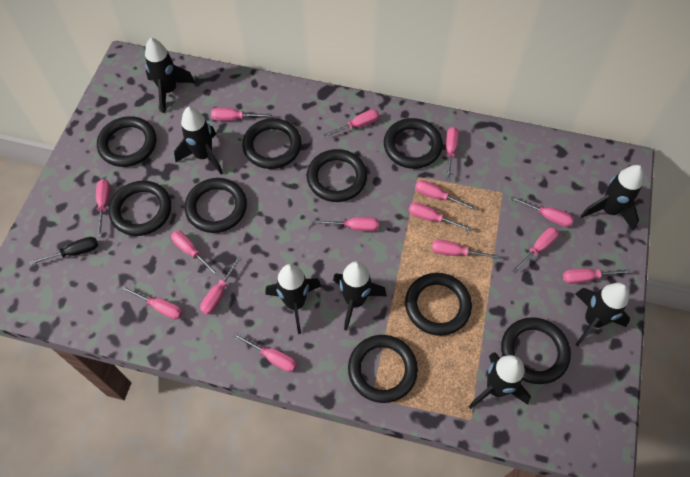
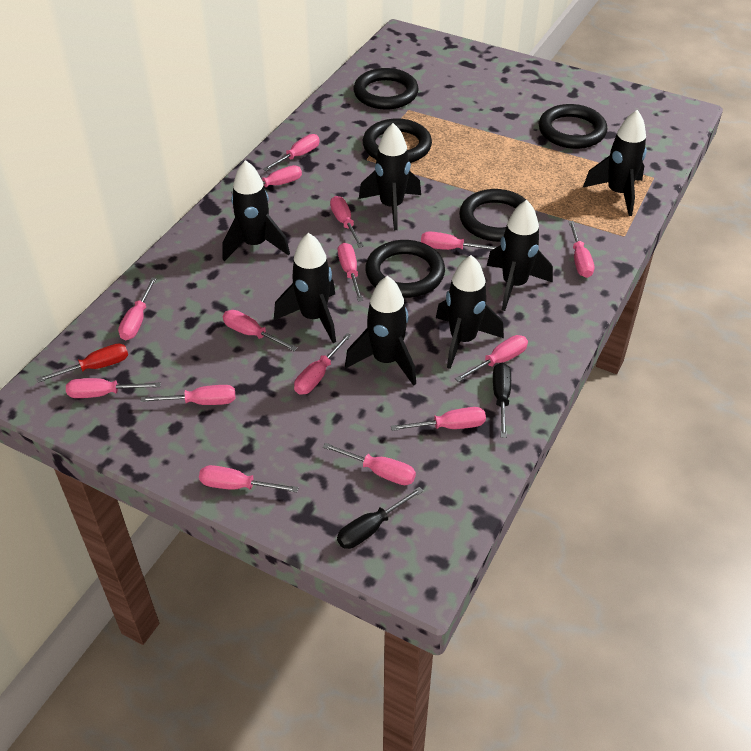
black ring: [97,116,156,167] [109,181,171,236] [185,178,247,233] [242,118,302,169] [307,149,367,202] [348,335,418,403] [384,118,443,169] [405,273,472,336] [501,317,571,384] = 9 -> [353,68,419,109] [363,118,432,163] [365,240,445,298] [459,189,526,242] [539,104,607,149] = 5
black screwdriver: [30,237,98,265] = 1 -> [337,487,423,549] [493,363,511,438] = 2
red screwdriver: none = 0 -> [37,343,128,383] = 1

